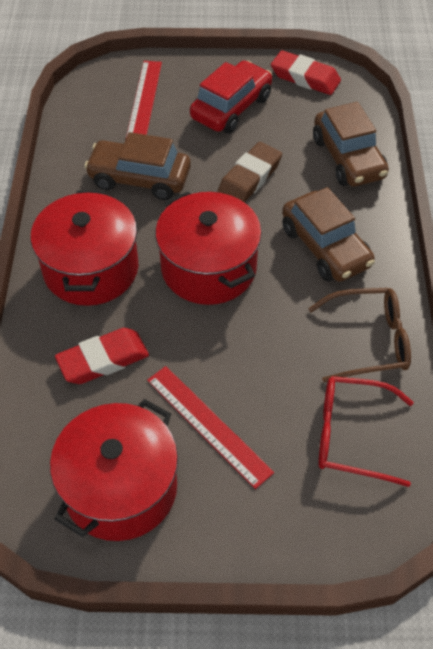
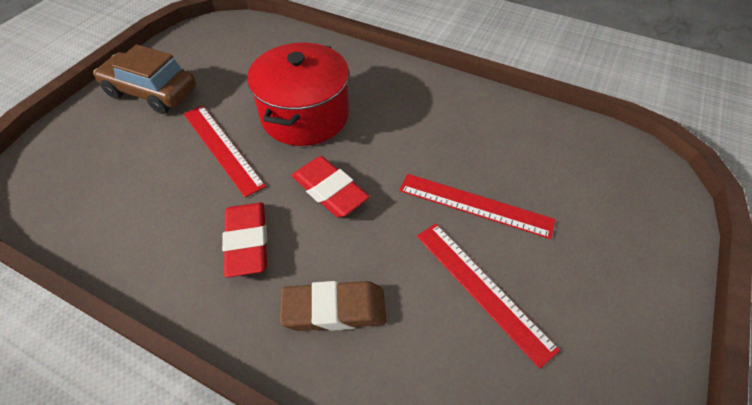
brown car: [84,132,191,200] [282,187,375,282] [313,102,389,186] = 3 -> [93,44,196,114] = 1
brown glasses: [308,288,411,382] = 1 -> none = 0
red car: [190,60,272,134] = 1 -> none = 0
red glasses: [318,376,414,487] = 1 -> none = 0
red pot: [31,191,139,306] [50,399,178,541] [155,192,262,305] = 3 -> [247,43,349,146] = 1
red ruler: [126,61,162,138] [147,366,274,489] = 2 -> [184,105,266,198] [399,174,555,239] [417,224,560,369] = 3

